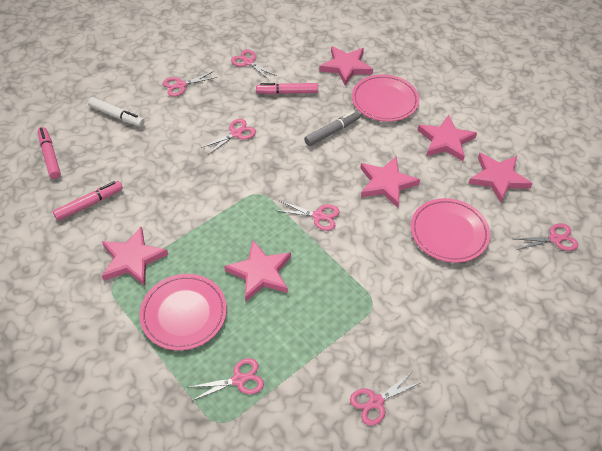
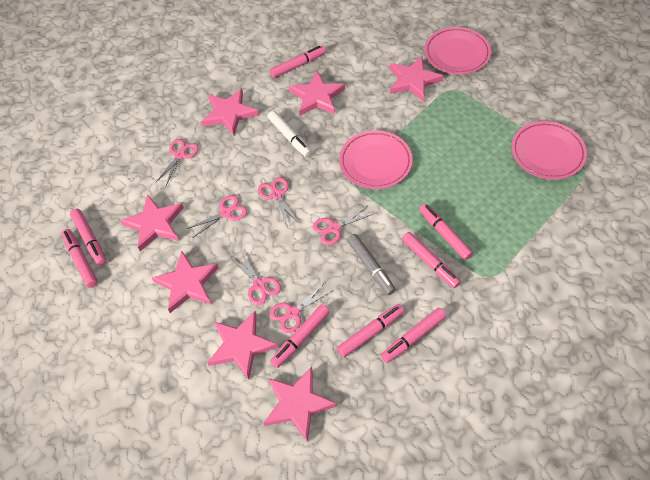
pink marker: [38,127,61,179] [53,181,123,221] [256,83,318,94] = 3 -> [61,229,98,288] [70,209,106,265] [270,46,326,78] [270,304,330,368] [337,304,404,357] [381,308,446,363] [402,232,461,288] [419,203,473,260] = 8
pink scissors: [163,72,217,97] [190,358,264,401] [201,119,256,154] [231,50,277,80] [279,201,340,231] [350,371,422,426] [516,223,578,251] = 7 -> [155,139,199,185] [187,195,247,237] [230,251,281,305] [258,177,298,228] [269,282,332,333] [313,206,373,245] = 6
pink star: [102,227,168,286] [224,240,291,301] [319,46,373,86] [360,157,420,208] [417,115,477,161] [468,153,533,203] = 6 -> [120,194,184,251] [152,251,219,313] [201,88,259,136] [207,311,278,380] [264,367,337,442] [289,71,345,116] [389,56,444,102] = 7

